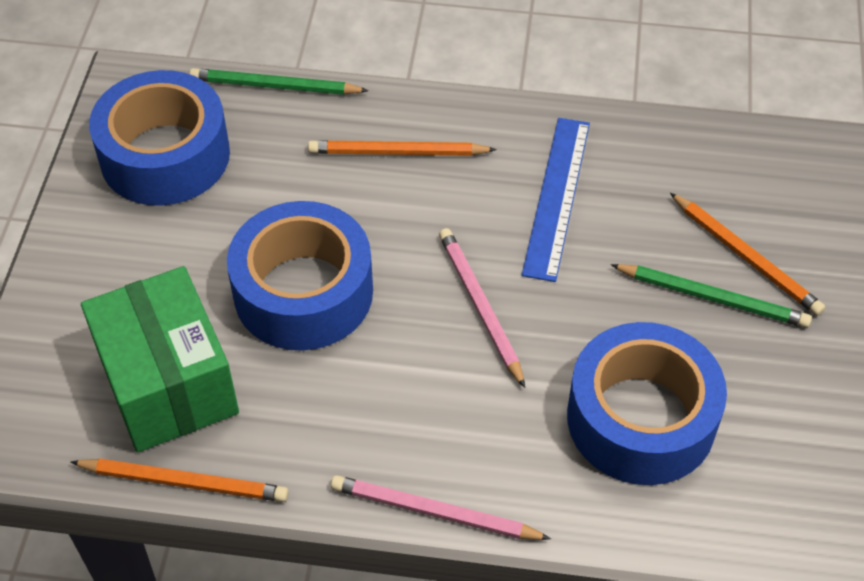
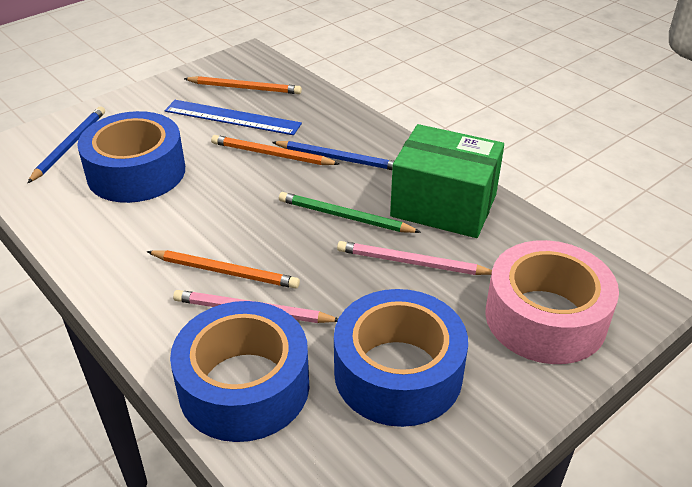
blue pencil: none = 0 -> [28,106,105,183] [272,141,394,170] = 2
green pencil: [189,68,369,95] [611,264,812,328] = 2 -> [279,192,421,233] = 1
pink tape: none = 0 -> [485,240,619,364] = 1

